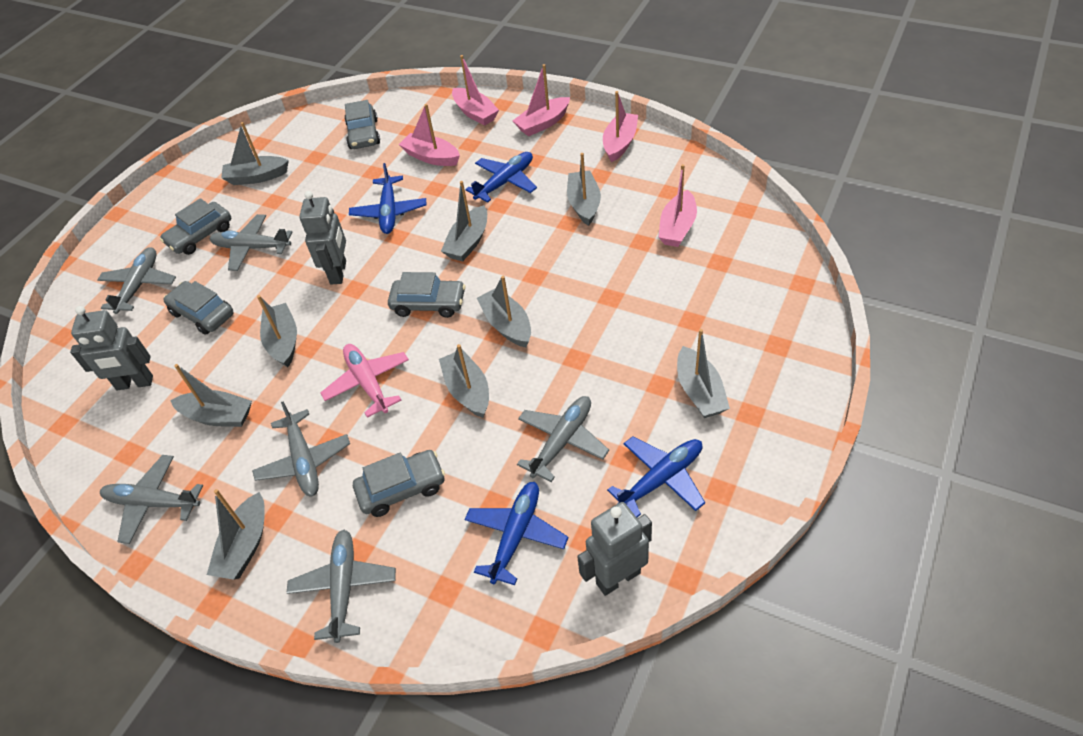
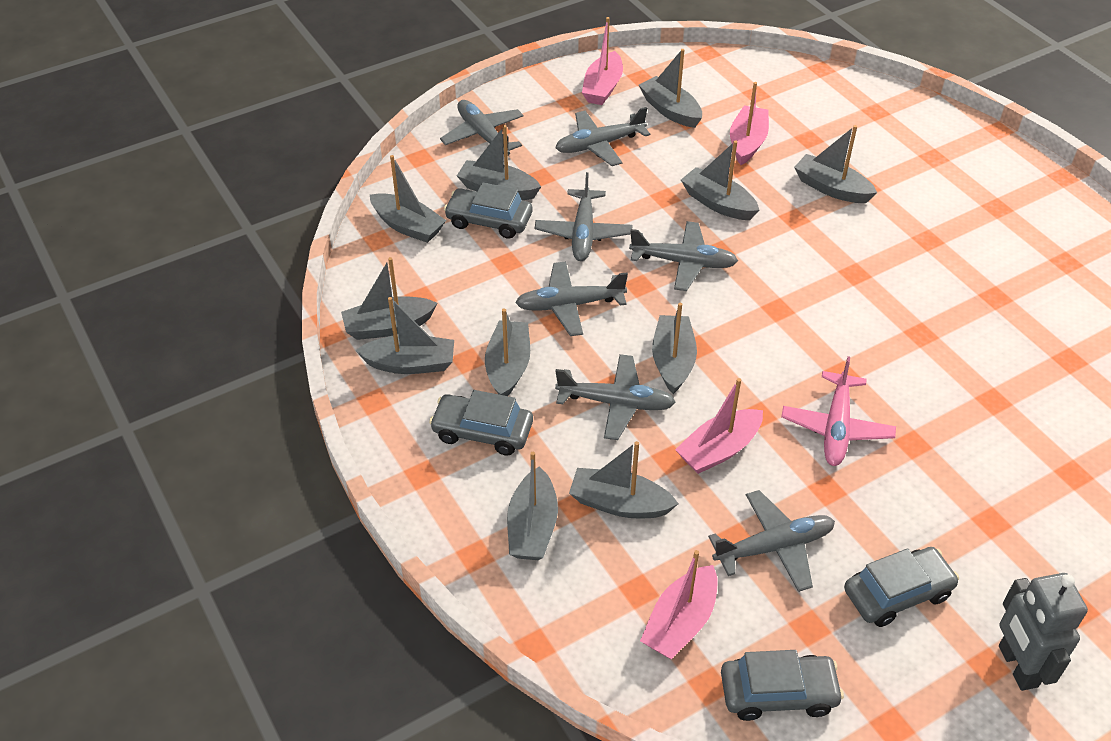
blue plane: [349,163,426,234] [464,482,569,585] [465,152,537,203] [607,436,705,517] = 4 -> none = 0
grey boat: [170,364,252,427] [207,489,265,580] [221,122,289,185] [257,295,297,367] [439,344,489,418] [441,181,487,261] [477,276,531,347] [567,153,601,226] [677,329,730,418] = 9 -> [341,257,437,340] [355,297,454,374] [370,155,446,243] [457,125,541,200] [485,308,530,396] [507,452,558,560] [569,441,679,518] [639,49,702,128] [652,303,697,394] [681,141,759,220] [794,125,877,203] = 11
grey car: [160,198,231,255] [163,281,234,335] [344,100,380,149] [353,450,445,517] [388,272,465,318] = 5 -> [429,390,533,456] [444,183,532,239] [721,650,844,721] [844,547,959,627] = 4
grey plane: [97,247,176,314] [100,455,203,544] [210,214,292,271] [252,402,350,496] [286,530,396,643] [517,396,609,482] = 6 -> [440,100,524,156] [515,262,628,336] [535,172,632,261] [555,107,650,166] [555,354,676,440] [629,221,738,291] [708,490,835,592] = 7
grey robot: [70,306,153,390] [299,191,346,284] [577,502,652,596] = 3 -> [999,573,1088,691] = 1
pink boat: [399,104,460,166] [452,55,499,126] [513,64,570,137] [603,91,638,162] [658,164,697,247] = 5 -> [582,17,623,105] [640,550,718,659] [675,378,763,474] [730,82,769,165] = 4

